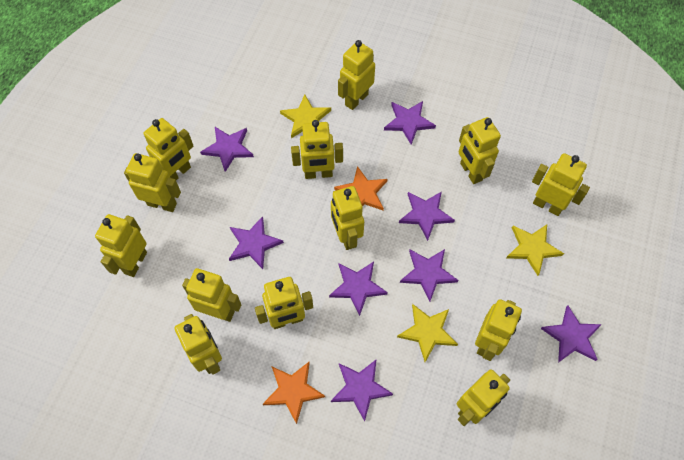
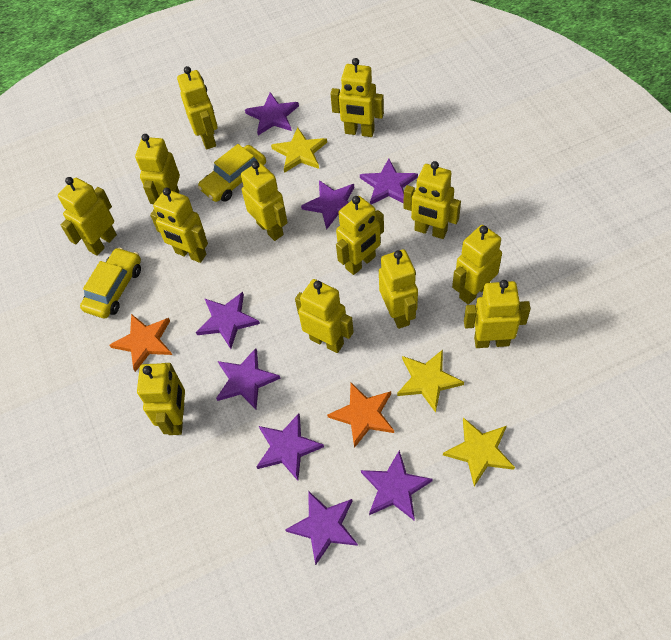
yellow car: none = 0 -> [80,247,141,318] [198,144,266,202] = 2

